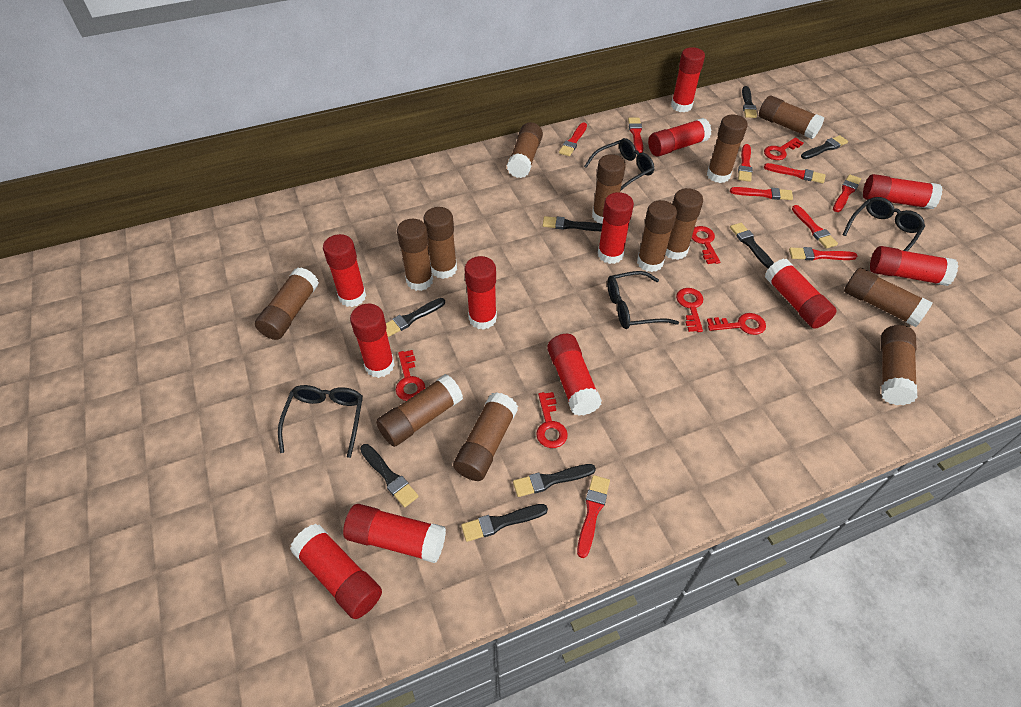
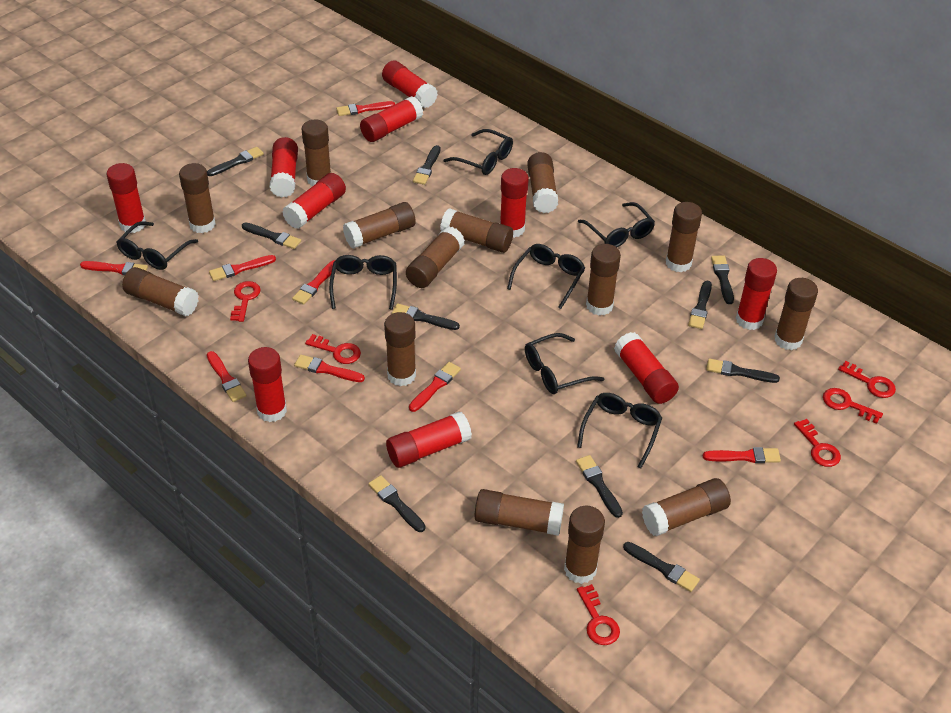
black brush: [360,444,419,508] [386,298,445,337] [461,504,548,542] [513,464,596,497] [542,216,602,231] [730,223,774,269] [742,86,757,118] [801,135,848,159] = 8 -> [207,147,264,176] [242,222,301,249] [368,475,425,532] [392,303,460,330] [413,145,441,185] [576,455,623,518] [623,542,700,592] [688,281,712,329] [706,358,780,383] [711,256,734,304] = 10
black glasses: [278,385,363,458] [584,138,654,191] [607,271,679,329] [843,197,925,251] = 4 -> [117,221,198,270] [329,255,397,310] [443,129,513,175] [507,244,585,309] [525,333,605,394] [577,393,662,468] [578,202,655,247] = 7
brown glue stick: [255,267,319,340] [376,374,463,447] [397,219,433,291] [423,207,457,279] [453,392,518,481] [507,122,543,178] [592,154,626,224] [637,200,677,272] [665,188,703,260] [707,115,748,183] [759,96,825,139] [844,268,933,327] [881,325,917,405] = 13 -> [122,267,199,316] [179,163,216,233] [301,119,331,186] [343,202,416,249] [384,312,416,386] [406,226,465,288] [440,208,513,253] [475,489,564,536] [527,152,558,213] [564,506,605,584] [586,244,621,315] [642,478,731,536] [666,202,702,272] [774,278,818,350] = 14
red brush: [559,122,587,156] [577,475,610,558] [628,118,643,153] [730,187,793,200] [738,144,753,182] [764,163,826,183] [789,247,857,260] [792,205,838,249] [833,174,861,212] = 9 -> [80,261,148,275] [207,351,247,402] [209,255,276,281] [292,260,336,305] [294,355,365,382] [336,101,395,116] [409,362,461,412] [703,447,781,463] = 8
red glue stick: [290,524,382,619] [323,234,366,307] [343,504,446,563] [350,304,395,378] [464,256,497,330] [547,334,602,416] [598,192,634,264] [648,118,712,157] [671,47,705,112] [765,258,837,329] [863,174,943,209] [870,246,958,286] = 12 -> [106,163,146,233] [248,347,287,422] [269,137,298,197] [282,173,346,229] [360,96,423,142] [382,60,438,108] [386,411,472,468] [500,168,529,238] [614,332,679,404] [736,258,777,330] = 10

